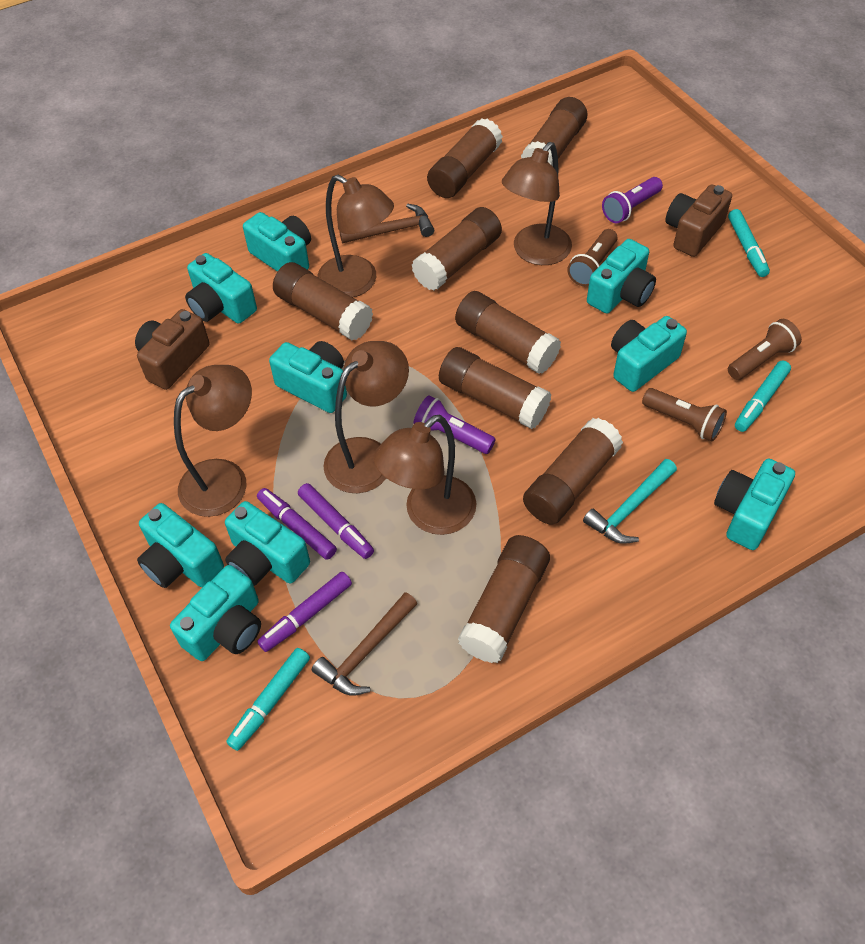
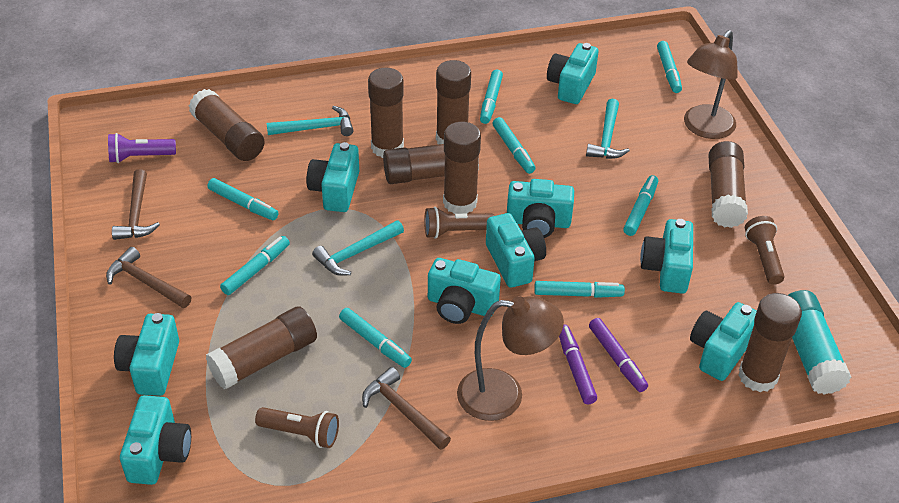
brown camera: [135,309,210,390] [665,184,732,257] = 2 -> none = 0
brown hammer: [312,592,417,696] [339,204,434,243] = 2 -> [106,247,192,308] [112,169,160,240] [362,367,451,450] = 3
brown lamp: [174,365,252,517] [317,175,394,297] [323,341,409,493] [374,415,476,535] [502,142,572,265] = 5 -> [457,296,564,421] [684,30,737,139] = 2
purple flashlight: [413,395,496,454] [602,177,663,223] = 2 -> [108,133,176,163] = 1
purple marker: [257,488,337,560] [257,572,352,652] [298,483,374,559] = 3 -> [559,325,597,404] [589,318,648,392] = 2
turquoise glue stick: none = 0 -> [788,290,852,395] = 1
turquoise hammer: [583,459,677,544] = 1 -> [266,106,354,136] [312,220,404,276] [586,99,630,159] = 3
turquoise marker: [226,648,310,751] [728,209,770,277] [735,361,791,432] = 3 -> [207,178,279,220] [220,236,290,295] [339,308,412,368] [480,70,503,124] [493,117,536,174] [534,281,625,298] [623,175,658,236] [657,41,682,93] = 8

